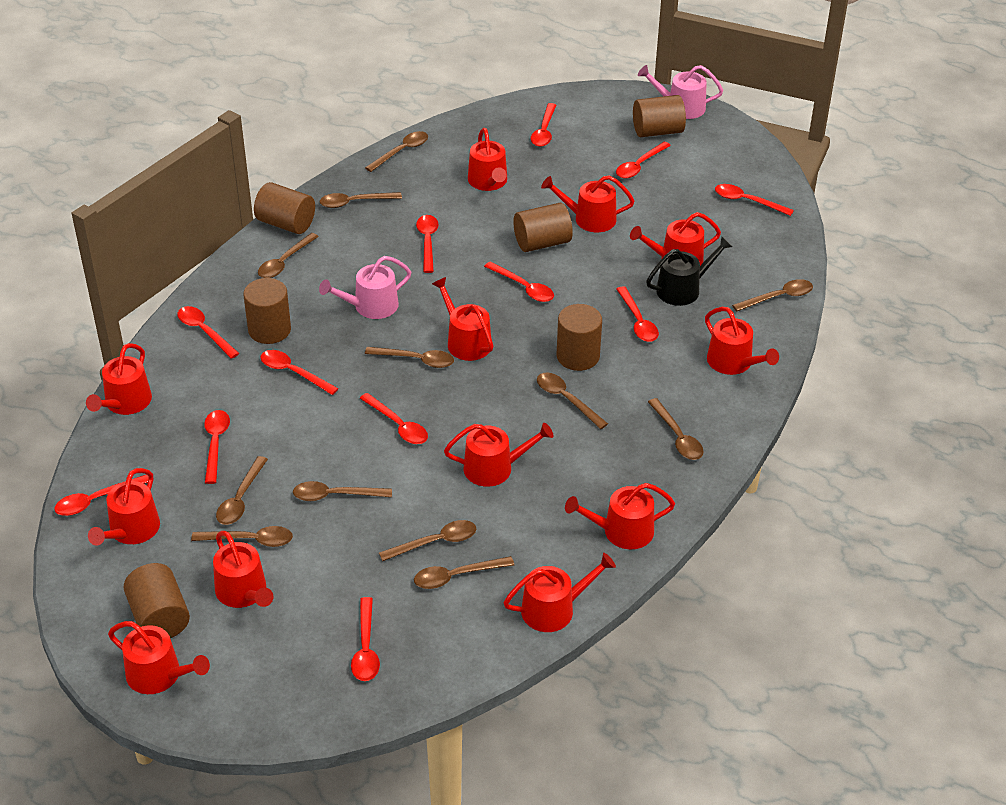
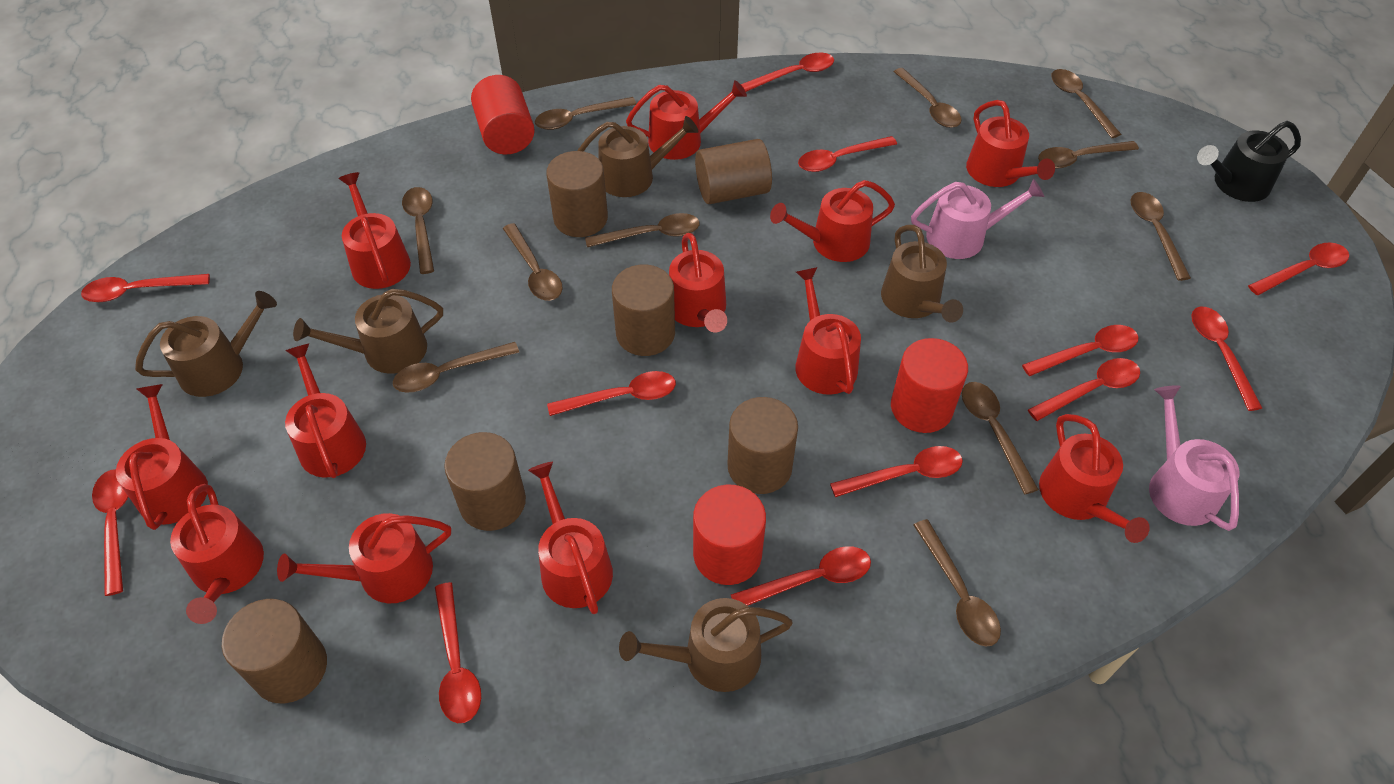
brown spoon: [191,526,293,547] [216,456,268,525] [258,233,319,278] [293,481,392,501] [320,192,402,208] [365,131,428,172] [365,347,454,368] [379,520,476,561] [414,556,514,589] [537,372,608,429] [648,398,704,460] [732,279,813,311] = 12 -> [393,342,520,393] [402,187,434,274] [503,223,563,301] [535,97,637,130] [585,213,700,247] [894,68,961,128] [914,519,1001,647] [962,382,1039,494] [1038,141,1139,169] [1051,69,1121,138] [1131,192,1191,281] = 11
brown watering can: none = 0 -> [135,291,277,397] [293,289,443,374] [578,116,698,197] [619,598,793,692] [881,225,963,323] = 5
red cylinder: none = 0 -> [471,75,535,154] [693,484,766,585] [891,338,968,433] = 3

